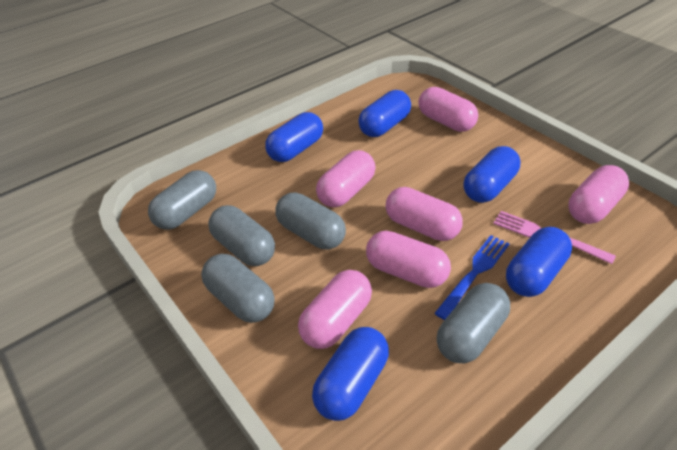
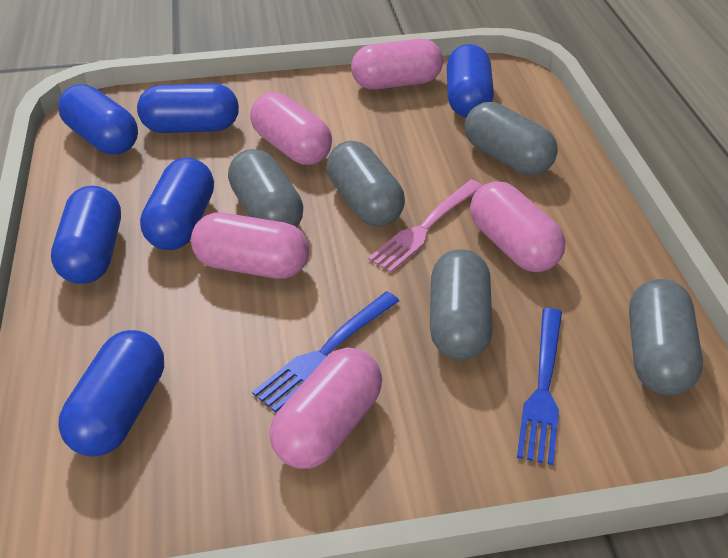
blue capsule: [265,112,323,162] [312,327,389,421] [358,90,411,137] [464,146,520,203] [506,227,572,297] = 5 -> [51,186,121,284] [58,84,138,154] [58,330,164,457] [137,83,239,133] [140,158,214,250] [447,44,494,117] = 6
blue fork: [434,235,509,320] = 1 -> [252,291,399,413] [517,308,562,465] = 2
pink capsule: [298,270,372,349] [316,150,376,207] [366,231,451,288] [385,187,463,241] [418,87,478,132] [568,165,629,224] = 6 -> [191,213,309,279] [250,92,332,165] [270,347,382,469] [351,39,443,90] [470,181,566,272] = 5

